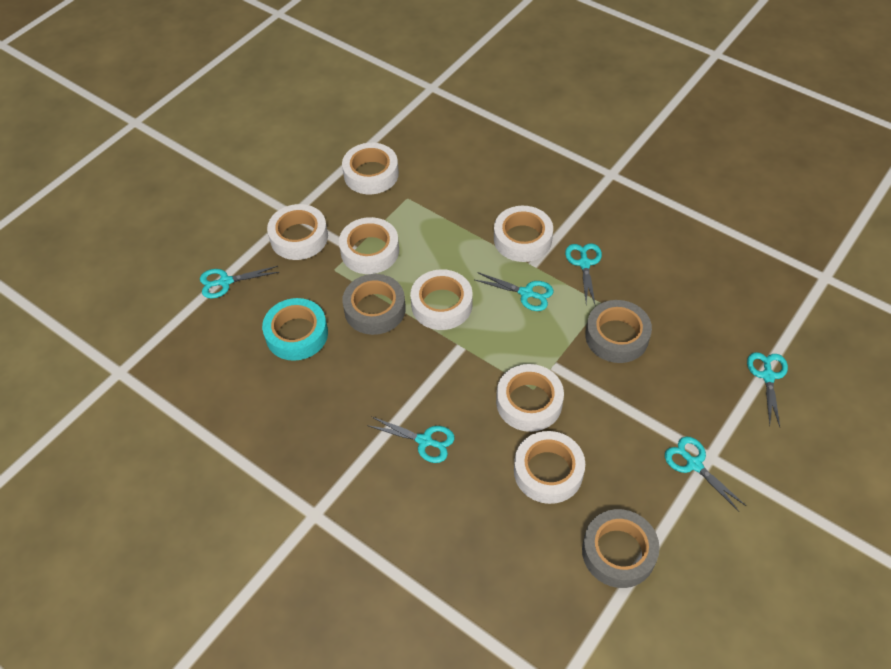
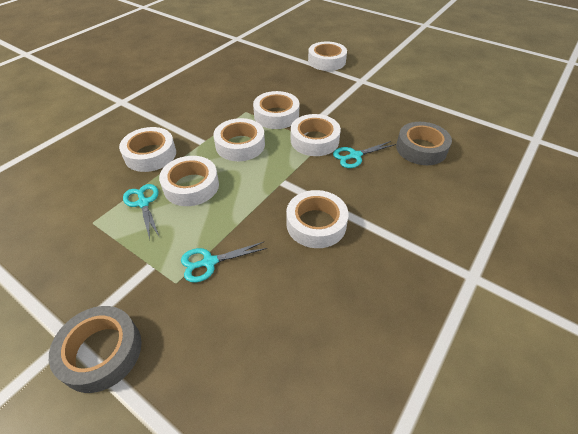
grey tape: [342,274,406,335] [582,509,660,588] [585,300,652,363] = 3 -> [49,306,142,393] [396,122,452,165] = 2
turquoise scissors: [200,266,279,299] [367,417,455,463] [475,272,554,311] [565,243,602,307] [665,436,746,512] [747,352,788,427] = 6 -> [123,184,160,239] [181,242,267,283] [333,141,396,168] = 3
turquoise tape: [262,298,328,361] = 1 -> none = 0

